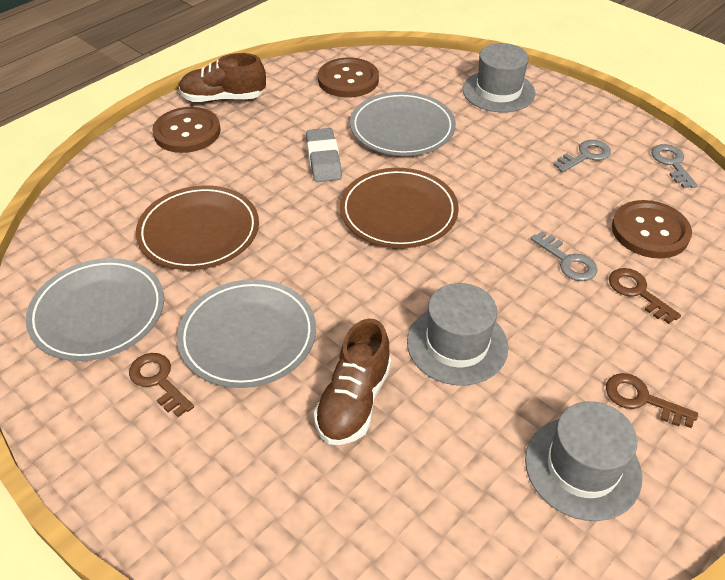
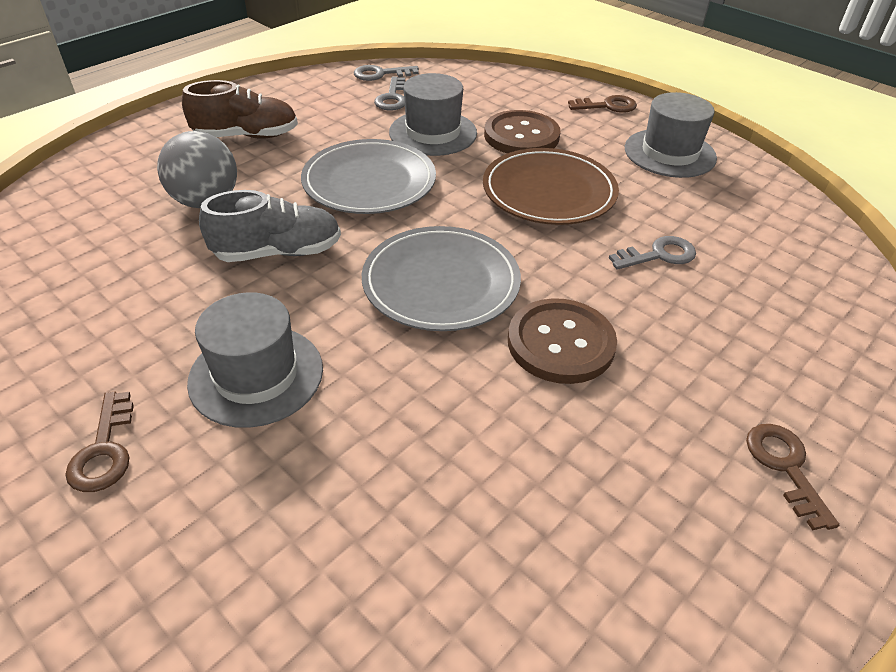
brown button: [152,107,221,153] [318,58,379,97] [612,200,692,259] = 3 -> [484,110,561,153] [508,298,617,384] = 2
brown plate: [136,185,259,270] [340,168,459,248] = 2 -> [483,148,619,225] = 1
brown shoe: [179,53,266,102] [314,319,391,445] = 2 -> [182,80,298,139] = 1
grey ball: none = 0 -> [157,131,237,208] = 1
grey eraser: [306,128,342,182] = 1 -> none = 0
grey plate: [26,258,164,361] [177,279,316,388] [350,92,456,156] = 3 -> [301,139,436,214] [362,226,521,331] = 2
grey shoe: none = 0 -> [199,190,341,262] = 1

